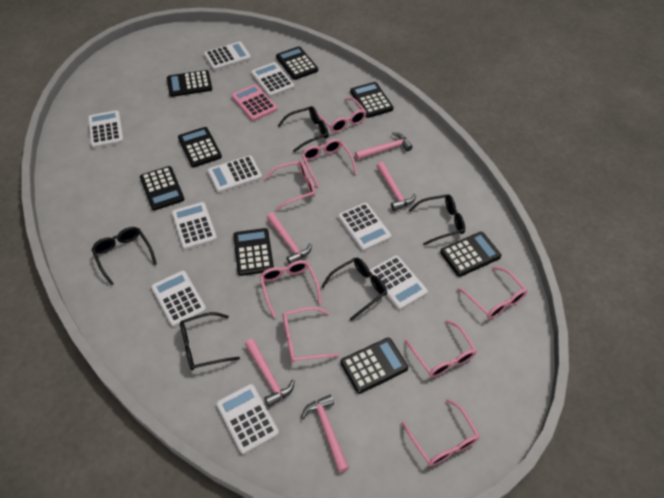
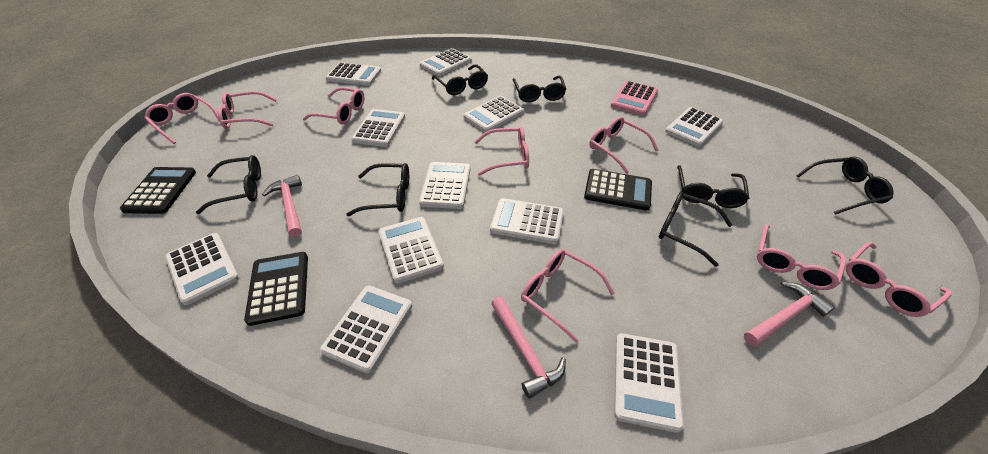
black calculator: [140,166,185,211] [167,70,212,97] [178,127,222,167] [233,228,274,276] [276,46,318,80] [340,338,408,394] [350,82,393,118] [440,232,501,277] = 8 -> [120,167,196,214] [244,252,308,326] [584,169,652,211] = 3
black glasses: [92,227,157,285] [180,312,240,370] [278,106,329,152] [321,258,387,321] [408,194,465,245] = 5 -> [196,155,261,214] [346,163,409,216] [432,64,488,95] [513,75,566,102] [659,192,732,267] [677,165,749,208] [796,157,894,215] = 7
pink hammer: [245,339,295,407] [267,213,312,264] [301,395,349,473] [355,132,413,160] [377,162,416,211] = 5 -> [262,175,302,237] [491,296,566,399] [744,282,835,347] = 3
white calculator: [88,110,124,148] [151,271,206,327] [172,202,217,250] [204,42,251,71] [208,155,262,193] [216,384,279,454] [251,62,294,97] [338,203,391,251] [369,255,428,310] = 9 -> [165,233,239,305] [320,286,412,374] [326,62,381,86] [352,109,405,147] [379,217,444,284] [419,162,471,209] [420,48,472,76] [463,96,524,132] [490,198,564,244] [614,333,684,433] [665,107,723,147] = 11

